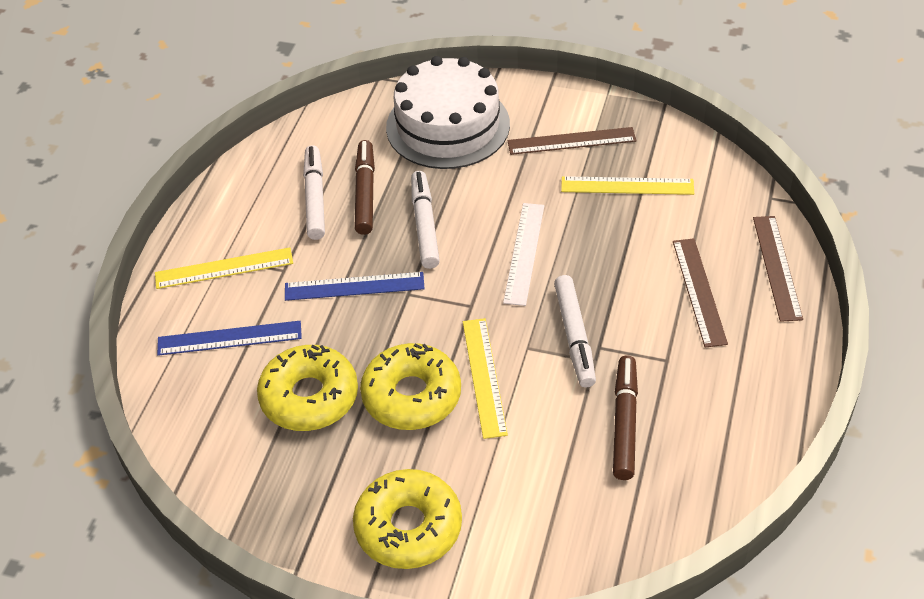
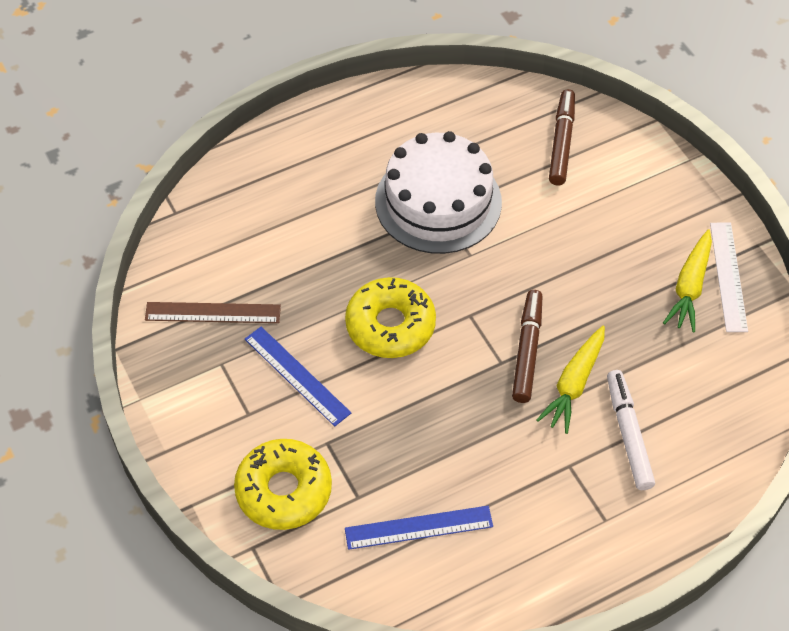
brown ruler: [508,127,637,155] [673,238,728,347] [753,216,803,322] = 3 -> [145,302,281,323] = 1
white marker: [303,145,325,240] [411,171,440,269] [554,275,596,387] = 3 -> [607,370,655,490] = 1
yellow carrot: none = 0 -> [536,326,605,434] [663,229,712,332] = 2
yellow donut: [257,345,358,431] [353,469,462,569] [360,343,461,430] = 3 -> [234,439,332,530] [345,277,436,358] = 2
yellow ruler: [155,247,293,289] [463,318,508,439] [561,176,694,195] = 3 -> none = 0

